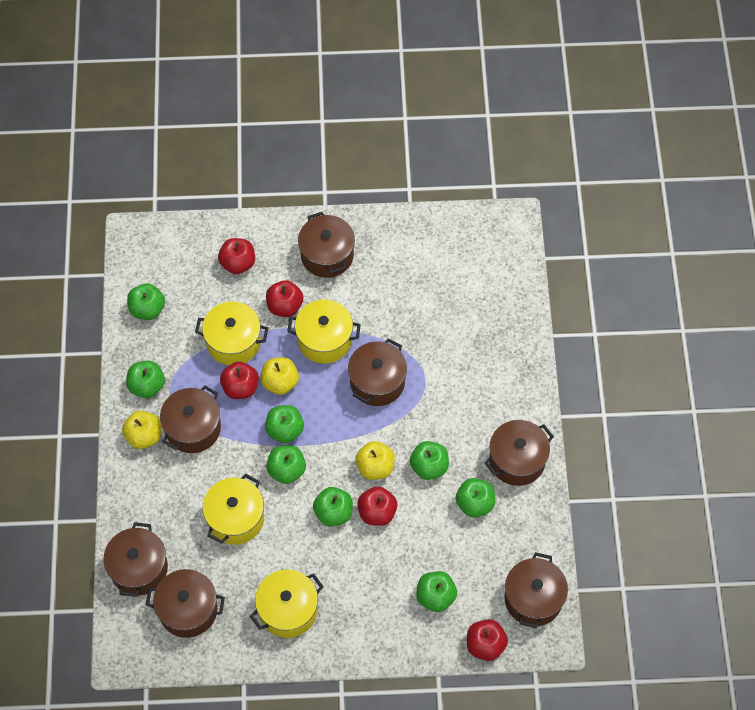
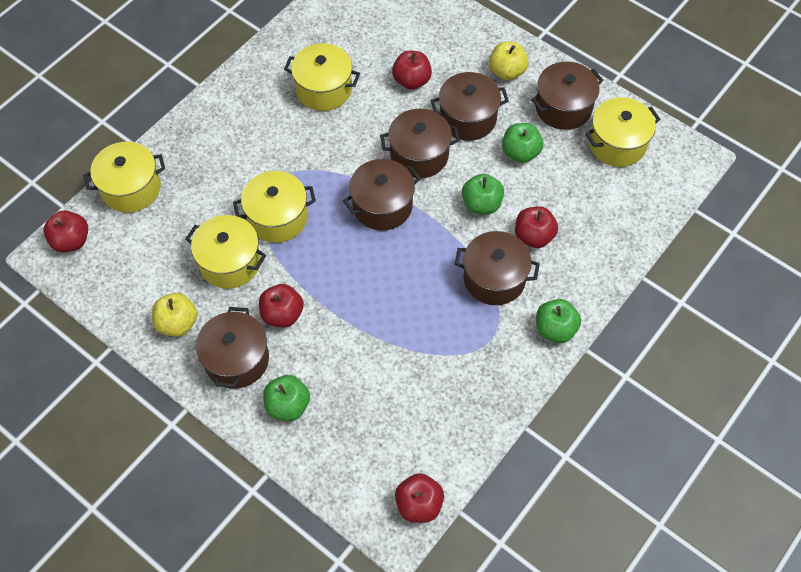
brown pot: [103,522,168,597] [146,569,225,638] [160,385,221,453] [298,212,355,278] [348,339,407,406] [485,420,554,486] [504,552,568,628] = 7 -> [196,307,269,389] [343,159,421,231] [380,109,460,178] [431,72,509,141] [454,231,540,305] [531,62,604,130] = 6
green apple: [126,360,165,398] [127,283,165,320] [265,405,304,443] [266,445,306,484] [313,487,353,526] [410,441,449,480] [416,571,457,612] [456,478,495,517] = 8 -> [263,375,310,421] [462,174,504,214] [502,123,543,163] [536,299,581,343] = 4
yellow apple: [122,411,161,449] [260,357,299,395] [355,441,395,480] = 3 -> [152,293,198,337] [489,41,528,80] = 2
yellow pot: [195,302,268,365] [202,474,264,544] [250,569,324,638] [287,300,361,364] = 4 -> [83,142,165,213] [185,215,266,289] [233,171,316,243] [284,43,360,111] [585,97,661,167] = 5

